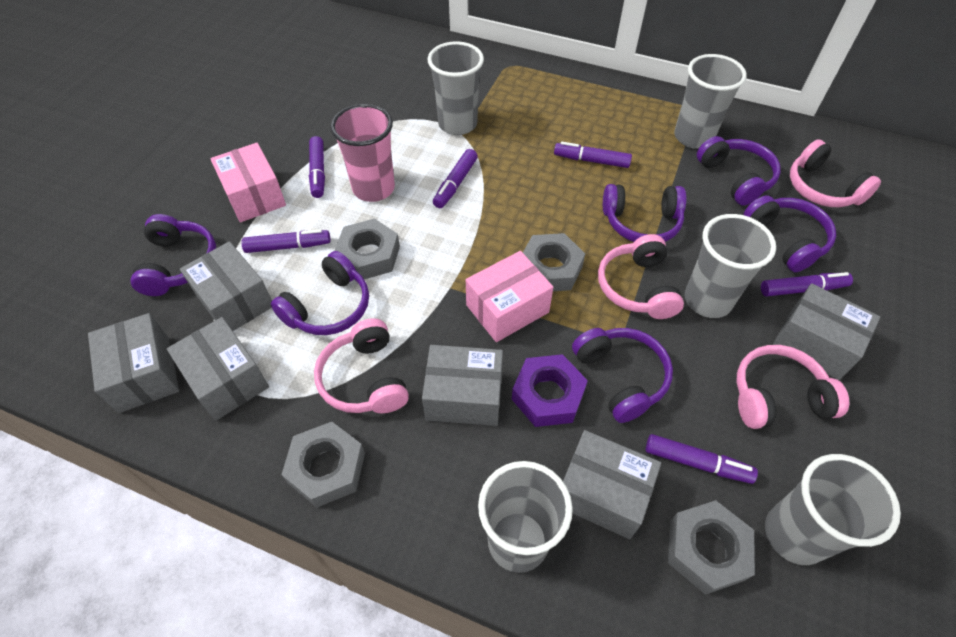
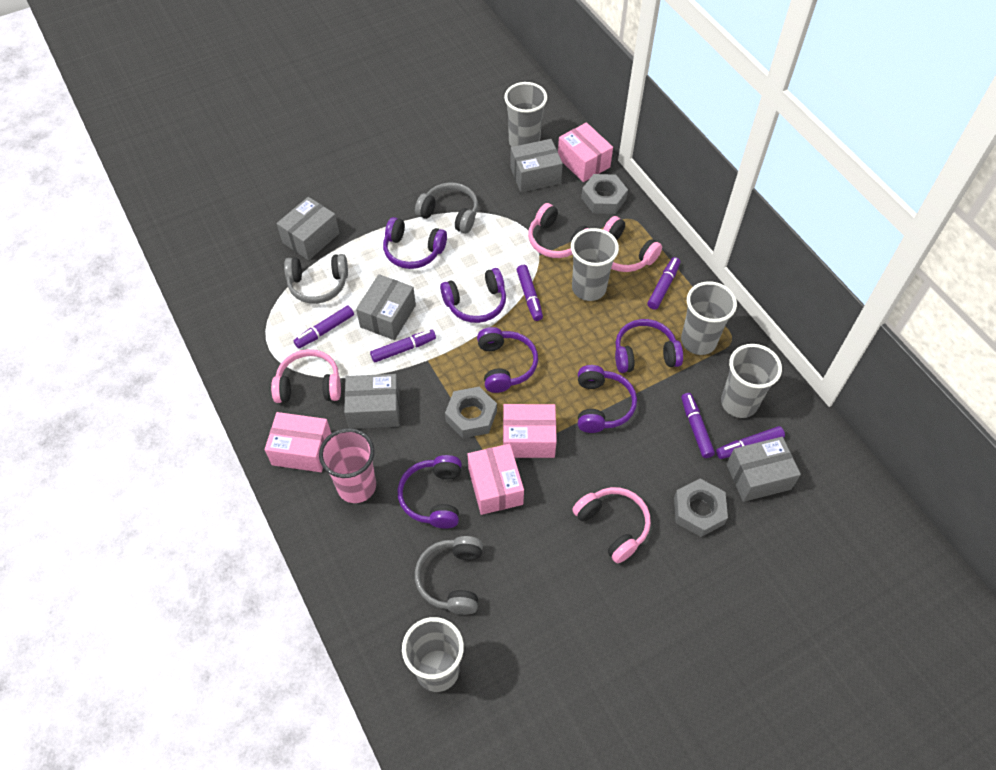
grey box: [88,313,179,413] [167,317,269,420] [180,241,272,331] [422,345,503,426] [563,430,661,539] [773,283,880,380] = 6 -> [277,197,339,260] [344,374,400,429] [356,274,416,340] [510,139,563,192] [727,437,801,502] = 5
grey headphones: none = 0 -> [284,254,348,304] [415,182,478,234] [415,536,483,615] = 3
grey nut: [281,422,365,507] [334,218,400,279] [523,233,585,291] [668,500,755,595] = 4 -> [445,387,497,438] [581,174,628,214] [674,479,728,537] = 3
pink box: [210,143,286,223] [466,251,553,342] = 2 -> [265,412,332,472] [468,444,524,515] [503,404,557,458] [558,122,613,182] = 4
purple nut: [512,354,588,427] = 1 -> none = 0

